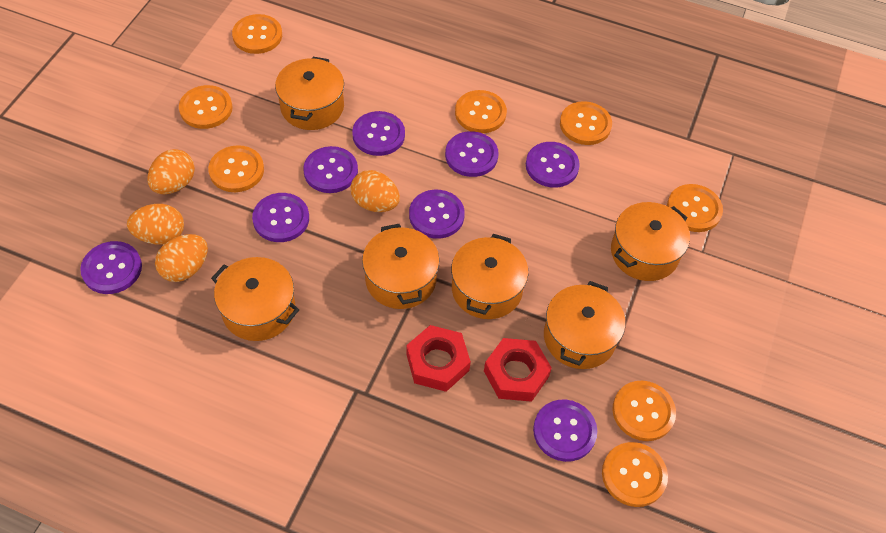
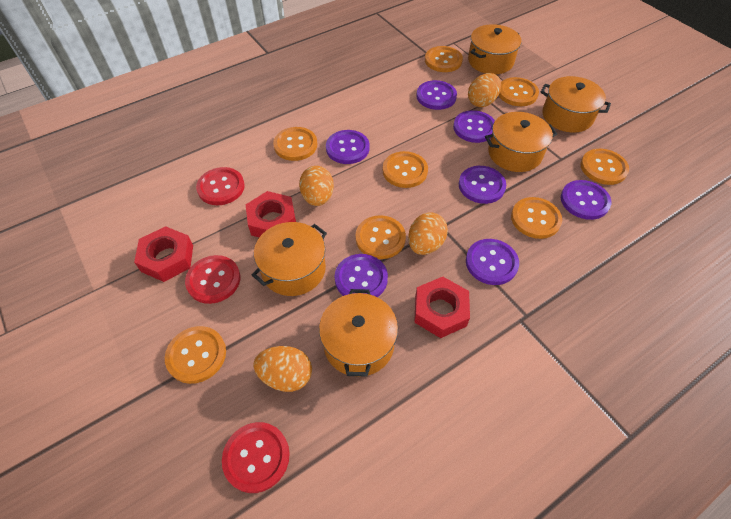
orange pot: [211,257,299,341] [275,57,344,130] [362,224,439,309] [451,234,528,319] [544,281,625,369] [611,202,690,281] = 6 -> [252,222,327,296] [319,289,398,377] [468,24,521,74] [485,112,557,172] [540,76,611,132] = 5
purple button: [80,241,142,294] [252,193,309,242] [303,146,358,193] [352,111,405,156] [409,190,465,239] [445,131,499,177] [526,142,580,188] [533,399,597,462] = 8 -> [326,130,370,164] [335,254,388,297] [416,80,457,110] [453,110,495,143] [459,166,506,204] [466,239,519,285] [561,180,611,220] = 7
red button: none = 0 -> [185,255,240,304] [196,167,245,205] [222,422,290,493] = 3
red nut: [406,325,471,392] [484,338,552,402] = 2 -> [134,226,193,282] [246,191,296,237] [414,277,470,338] = 3

